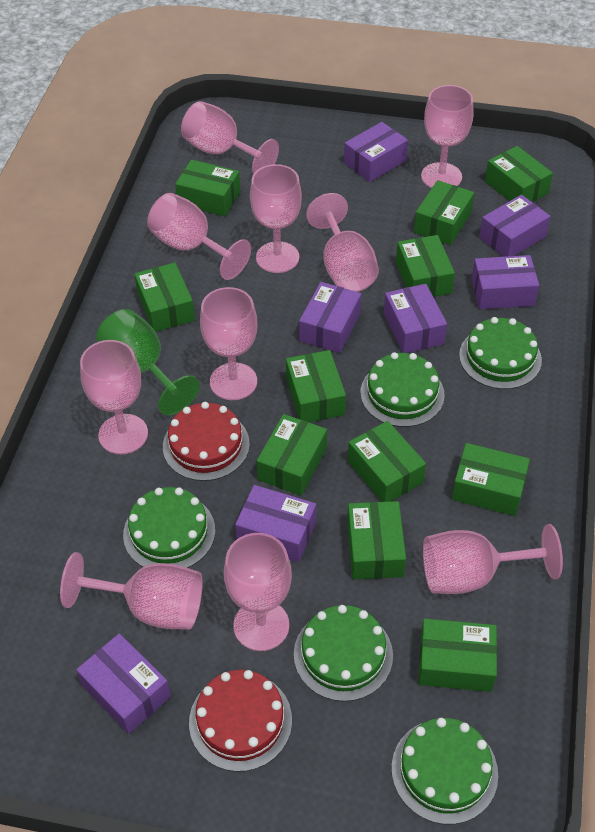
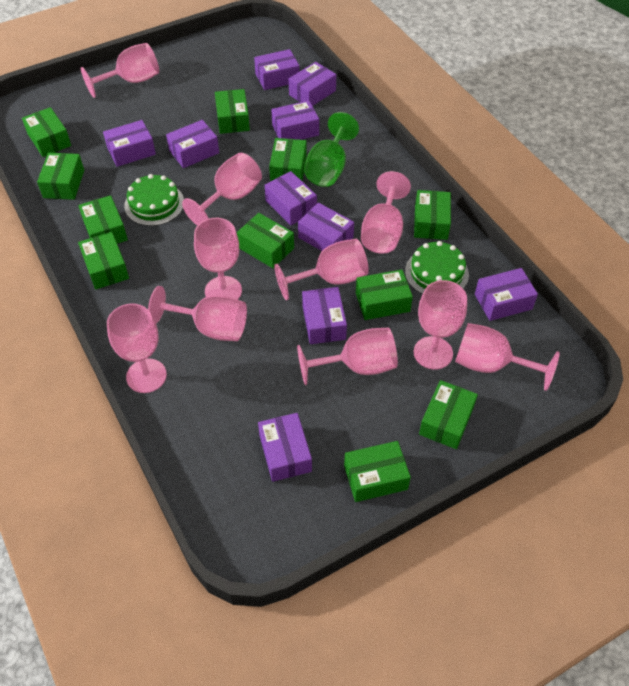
green cake: [123,487,215,568] [294,605,393,702] [361,352,445,427] [391,718,498,825] [459,317,542,389] = 5 -> [124,174,184,226] [405,241,469,294] = 2
purple box: [76,633,171,734] [235,485,316,562] [299,282,361,353] [344,122,408,182] [384,284,447,353] [471,255,539,309] [479,195,551,257] = 7 -> [103,120,156,167] [166,120,219,168] [254,49,300,90] [258,413,312,482] [265,171,317,225] [271,101,319,140] [289,62,336,106] [298,203,354,251] [302,287,347,344] [475,268,538,321] = 10
red cake: [163,402,250,481] [189,670,292,772] = 2 -> none = 0

